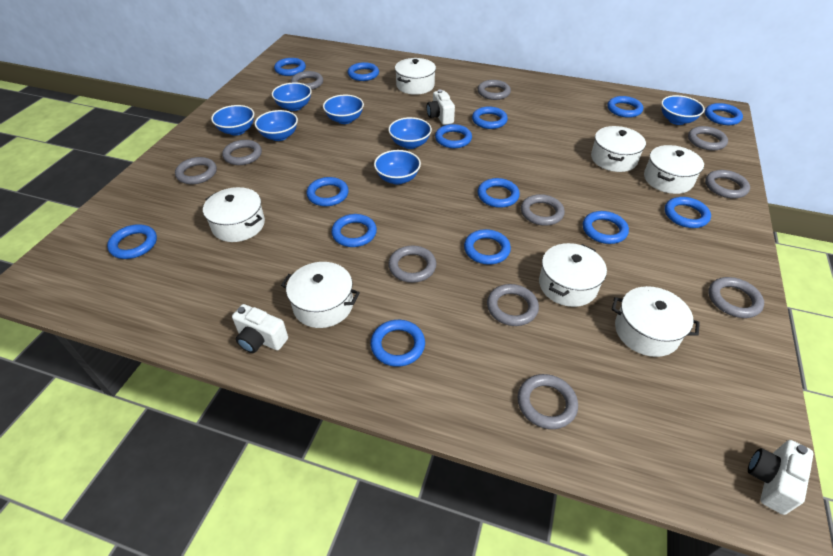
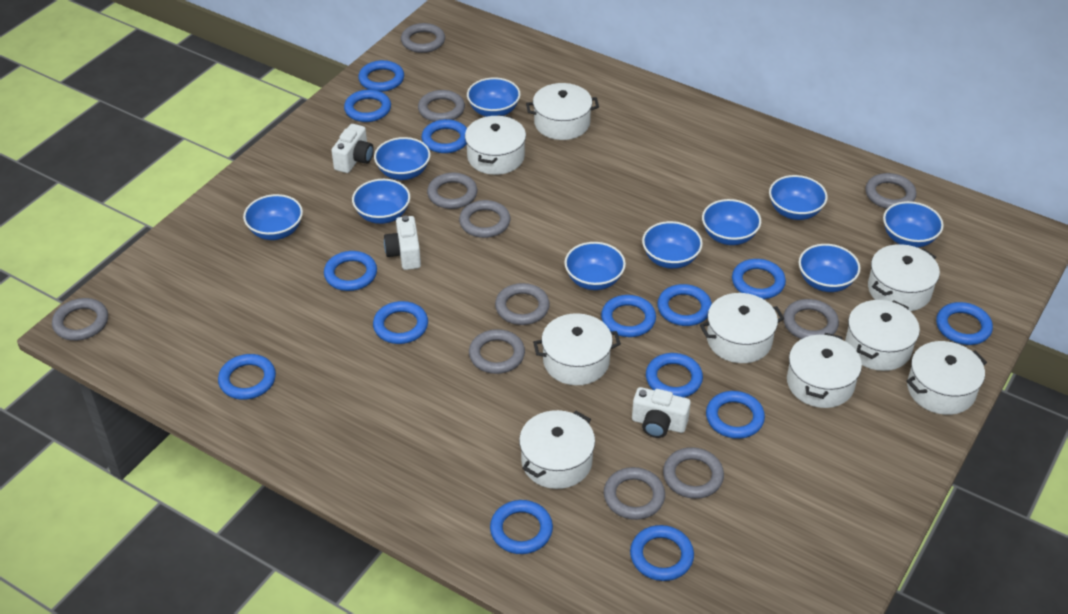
blue bowl: [211,105,254,136] [255,110,298,141] [272,82,312,111] [323,95,364,124] [374,150,421,185] [388,117,432,149] [661,95,705,125] = 7 -> [243,194,303,240] [352,179,410,224] [374,137,430,180] [467,78,520,117] [564,242,626,290] [642,221,703,269] [702,199,761,245] [769,175,828,220] [798,244,861,292] [883,201,944,248] = 10
white pot: [203,187,265,242] [281,262,360,328] [395,58,436,95] [539,243,607,307] [591,126,646,172] [612,286,700,357] [644,145,704,194] = 7 -> [465,115,526,175] [519,410,595,489] [526,83,599,140] [533,313,621,385] [700,293,784,363] [787,333,862,408] [845,300,920,371] [868,244,940,311] [907,341,987,415] = 9

